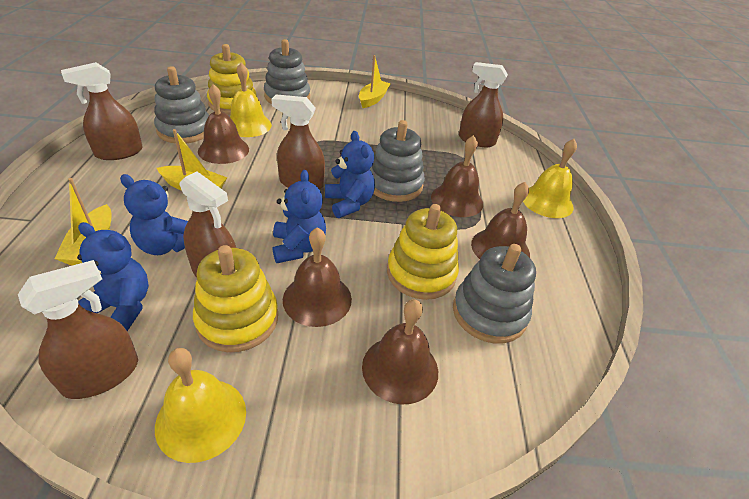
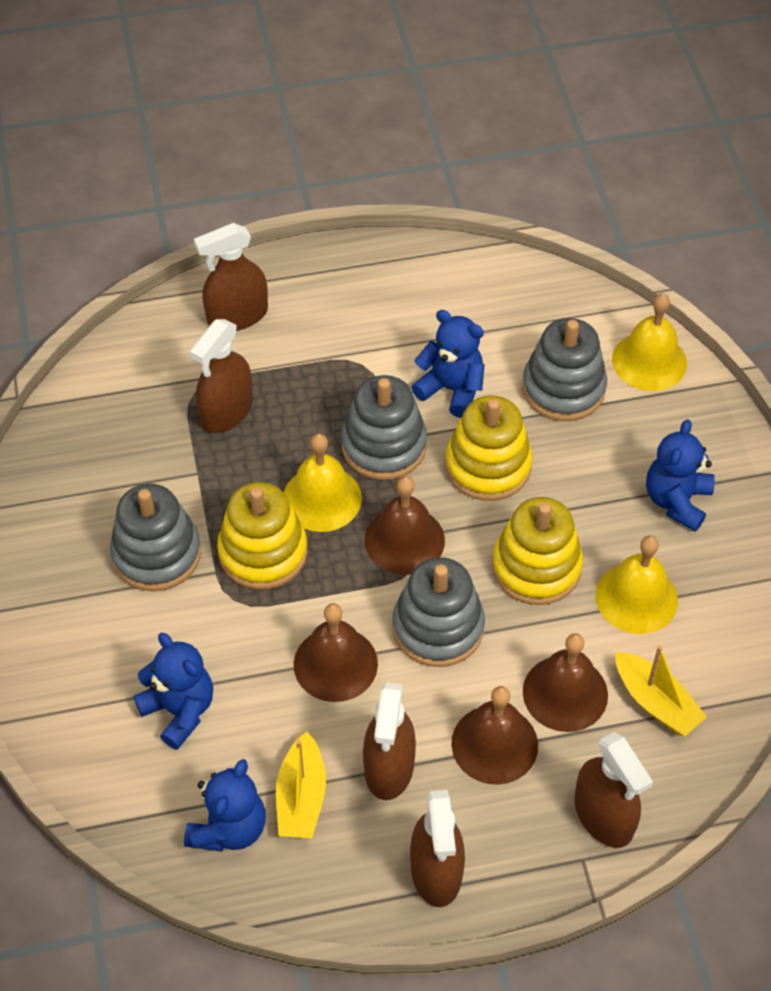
brown bell: [198,84,249,164] [283,227,352,327] [362,299,438,404] [431,135,483,217] [471,182,530,259] = 5 -> [294,603,378,702] [365,476,445,575] [451,686,538,785] [523,633,608,732] = 4
yellow boat: [54,178,111,265] [157,129,227,191] [359,55,391,108] = 3 -> [276,732,326,838] [615,645,707,736] = 2

